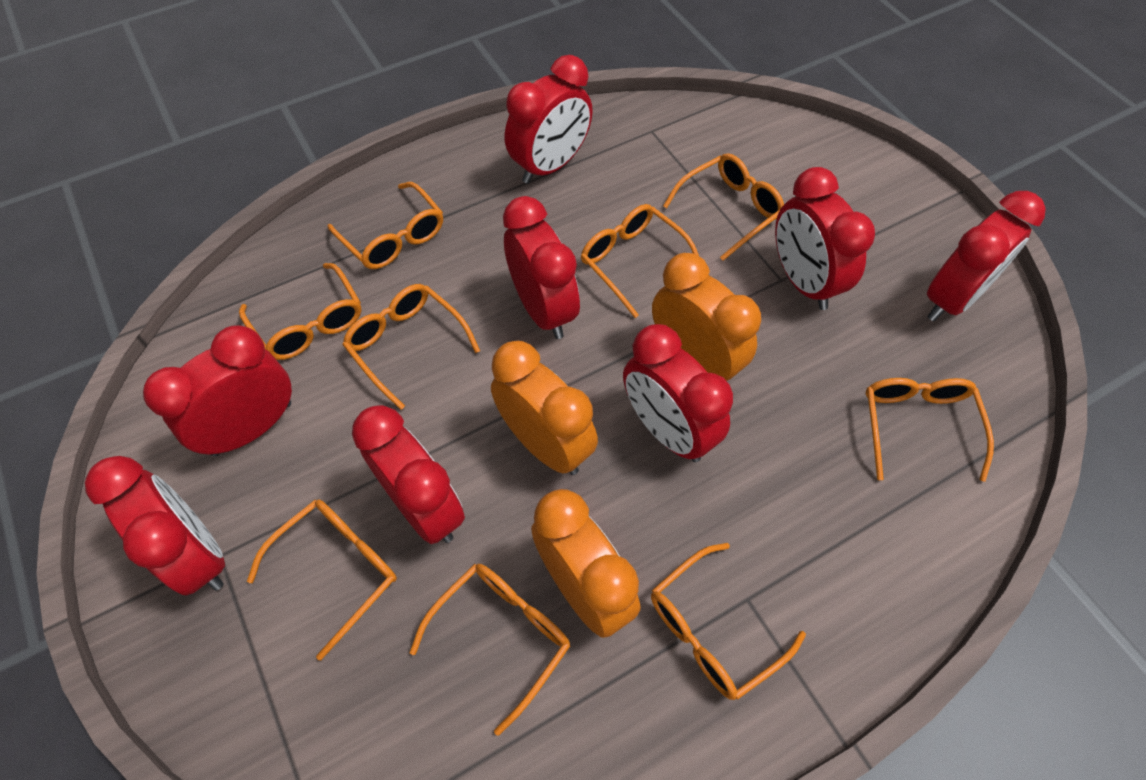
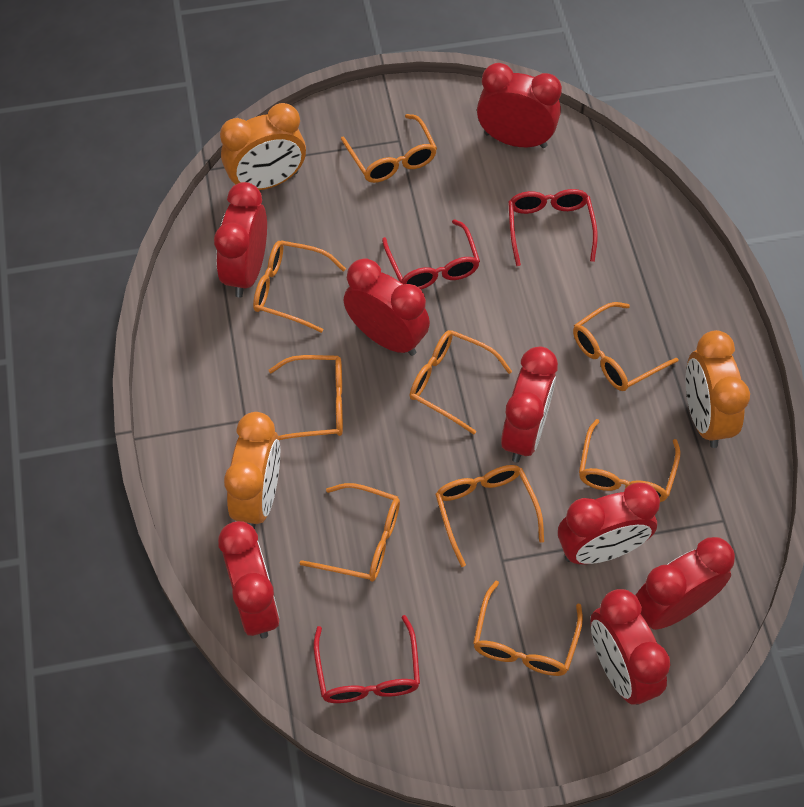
red glasses: none = 0 -> [314,615,420,703] [382,219,480,289] [508,189,598,266] = 3

